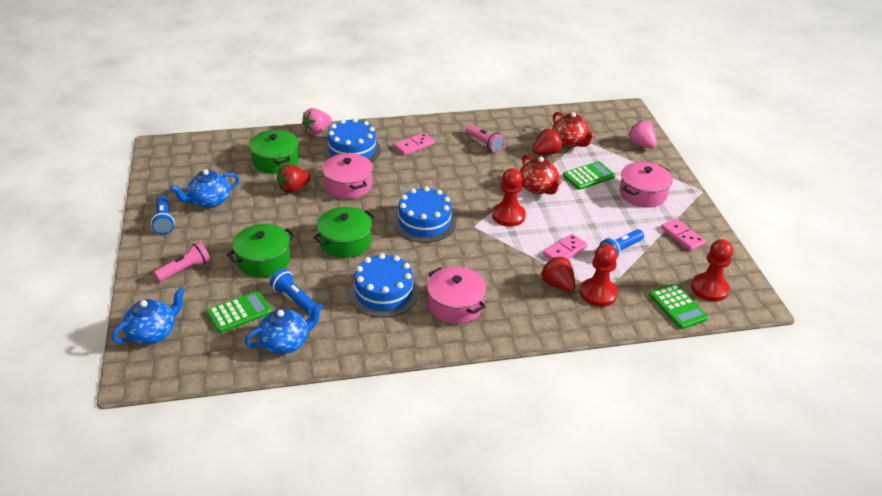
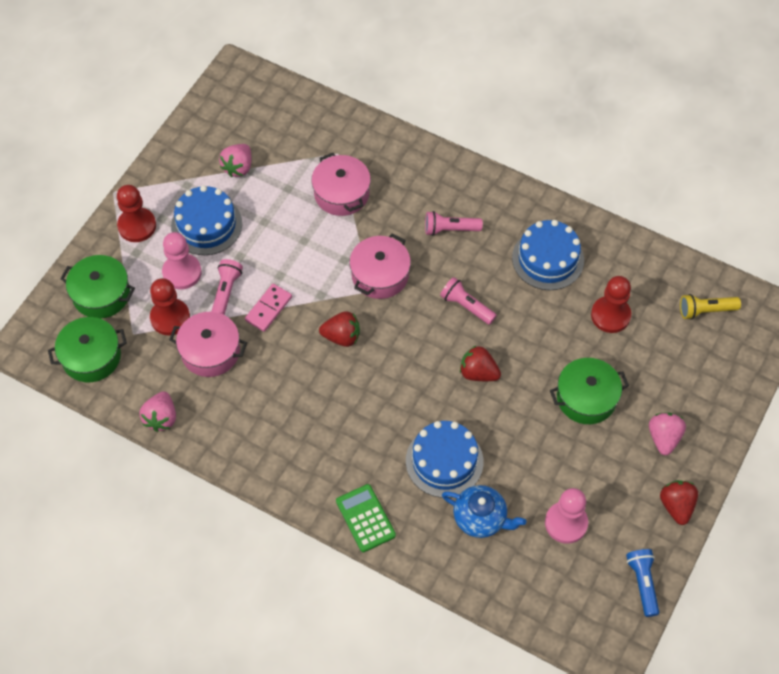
blue flashlight: [151,196,175,235] [270,269,317,314] [599,229,644,258] = 3 -> [626,549,659,617] = 1
blue teapot: [112,287,185,344] [170,169,239,208] [245,303,323,354] = 3 -> [442,485,526,538] = 1
green calculator: [207,291,272,333] [563,161,615,190] [649,283,708,329] = 3 -> [336,484,396,552] = 1
pink domino: [394,133,435,155] [543,234,588,260] [661,218,706,251] = 3 -> [245,284,292,332] = 1
pink flashlight: [154,242,210,282] [466,125,505,152] = 2 -> [211,259,243,315] [425,211,483,236] [440,277,497,325] = 3
pink pawn: none = 0 -> [162,232,202,290] [545,488,588,544] = 2
pink strawberry: [302,108,332,135] [628,120,657,149] = 2 -> [139,391,176,432] [219,144,251,177] [649,412,686,455] = 3
red teapot: [520,155,561,195] [552,112,595,148] = 2 -> none = 0
yellow flashlight: none = 0 -> [680,294,741,320] = 1

